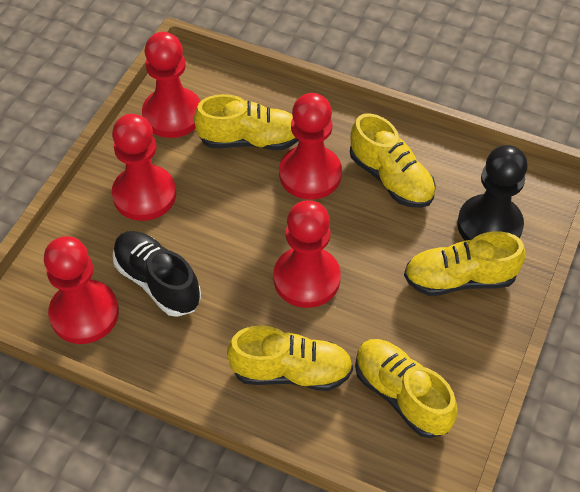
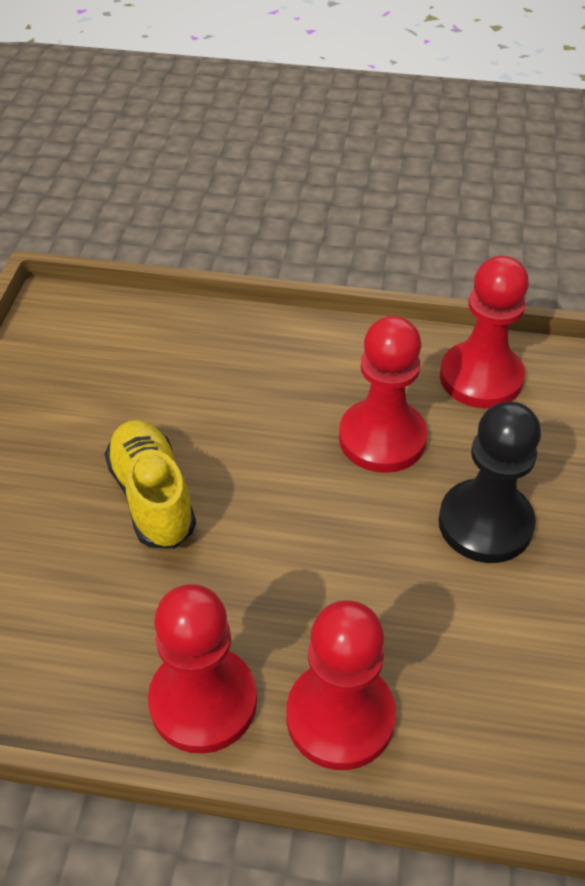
black shoe: [113,231,201,317] = 1 -> none = 0
red pawn: [44,236,119,344] [112,114,176,221] [142,32,200,138] [273,200,341,308] [279,93,342,200] = 5 -> [148,584,257,754] [286,600,396,770] [339,316,427,473] [440,256,529,408] = 4
yellow shoe: [194,94,299,150] [227,326,353,391] [350,113,436,208] [355,339,458,438] [404,231,525,296] = 5 -> [105,420,196,549] = 1

